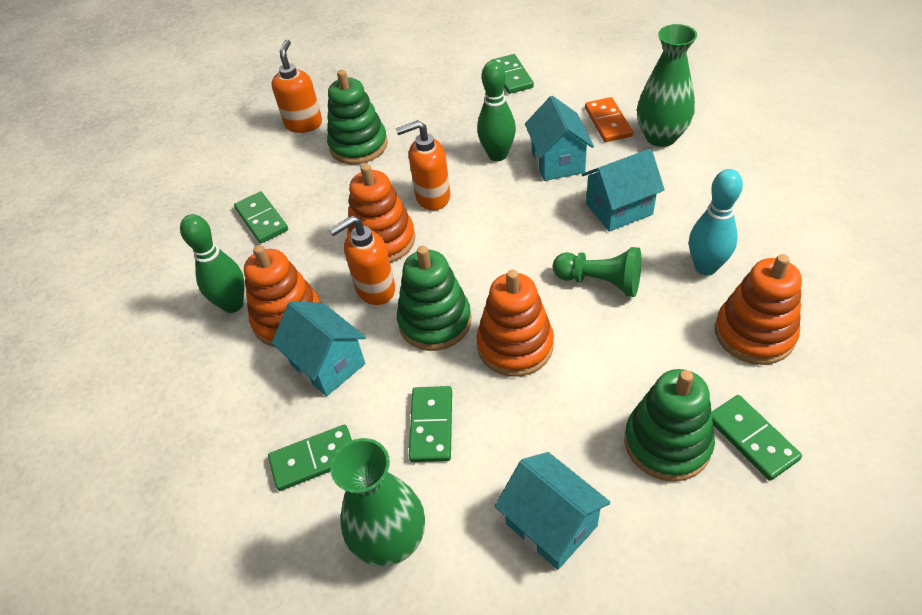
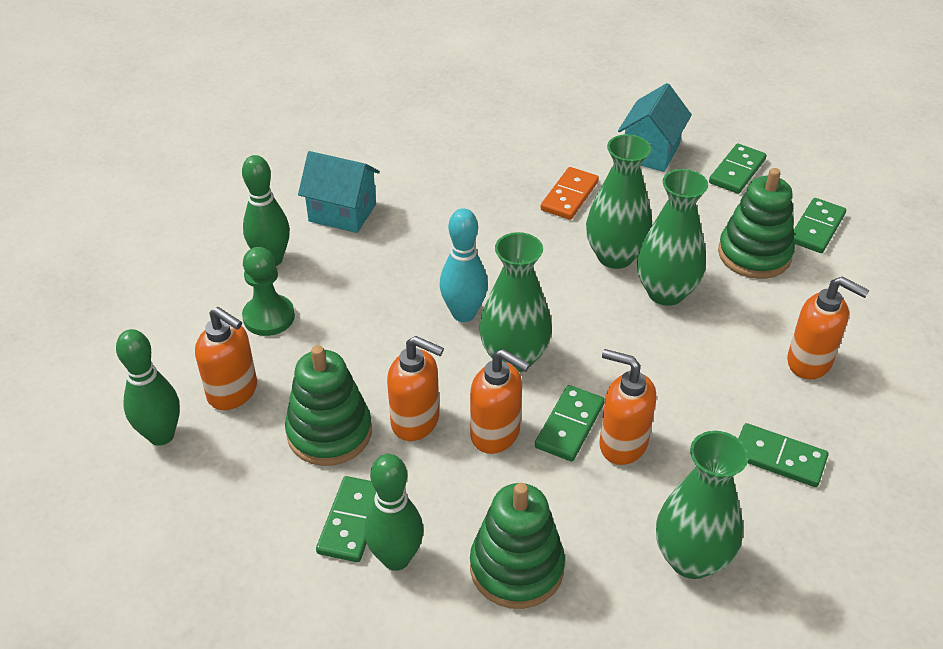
green bowling pin: [180,214,245,313] [477,61,516,161] = 2 -> [116,329,180,446] [242,155,290,266] [364,454,424,571] = 3
green vase: [330,438,425,567] [637,24,697,147] = 2 -> [479,232,552,372] [586,134,652,269] [637,169,708,306] [656,431,749,579] = 4
orange soap dispenser: [272,40,322,133] [329,215,395,305] [396,120,450,210] = 3 -> [195,307,257,410] [387,336,444,441] [470,349,530,454] [599,349,656,465] [787,277,870,379] = 5
orange stacking toy: [244,245,321,347] [347,164,415,263] [476,269,554,377] [715,254,802,365] = 4 -> none = 0
turquoise house: [272,301,366,396] [495,452,611,570] [525,96,594,181] [582,149,665,232] = 4 -> [298,151,380,233] [618,83,692,172] = 2

